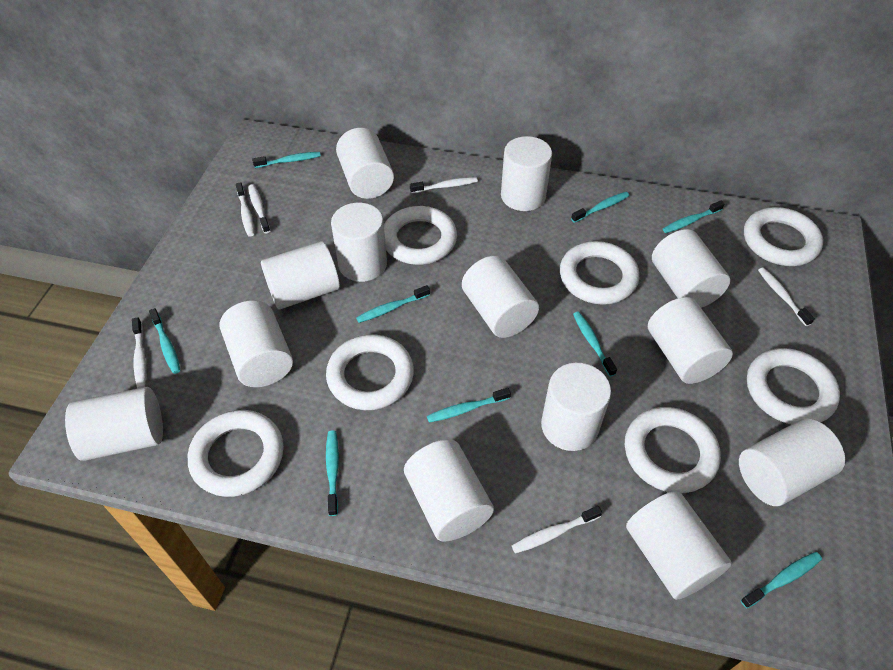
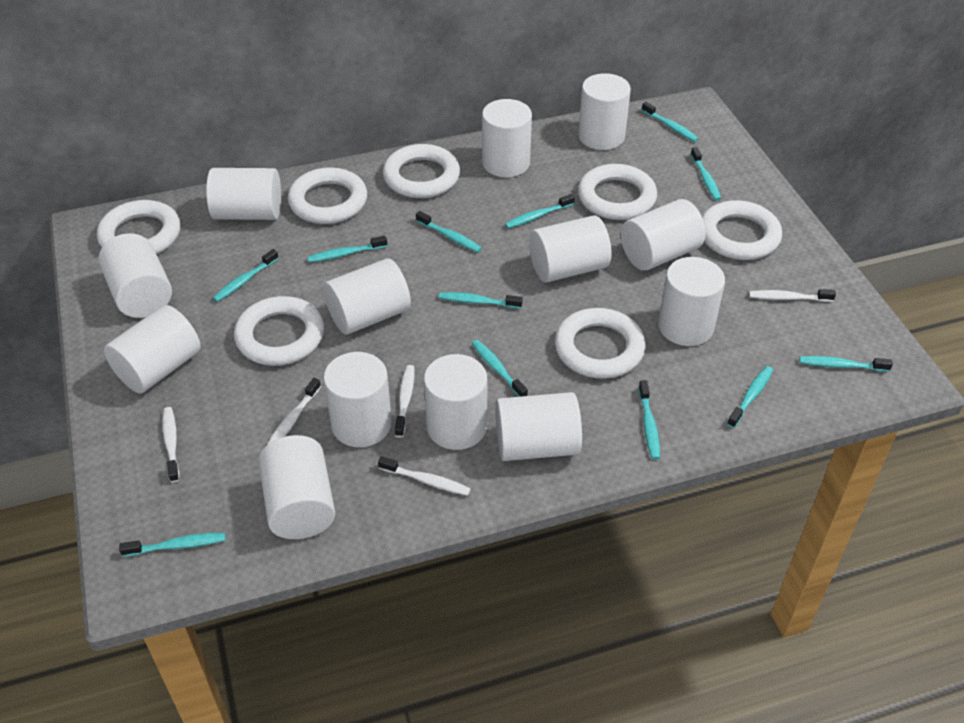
turquoise toothbrush: [149,308,181,374] [252,152,321,168] [326,430,339,516] [356,285,430,323] [427,388,511,423] [571,192,630,223] [573,312,617,377] [663,200,724,233] [741,552,822,608] = 9 -> [119,533,226,557] [213,249,279,302] [308,236,387,263] [416,211,482,252] [439,292,523,309] [472,340,528,397] [505,194,575,228] [638,380,660,460] [642,102,699,142] [690,147,721,201] [727,366,773,428] [799,356,893,372] = 12
white toothbrush: [132,317,146,388] [236,182,254,237] [248,184,270,233] [410,177,478,194] [511,506,602,554] [758,267,815,326] = 6 -> [162,407,180,483] [266,378,321,446] [378,456,471,496] [395,365,414,438] [749,289,836,302] = 5

